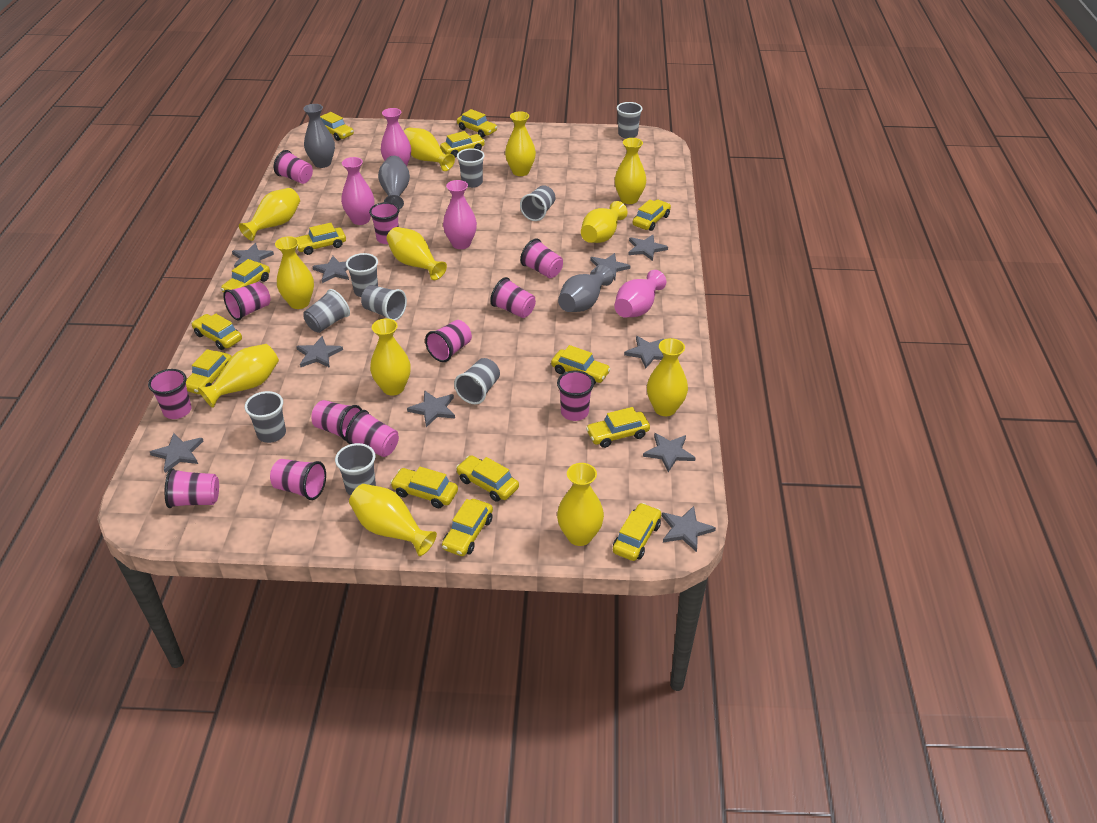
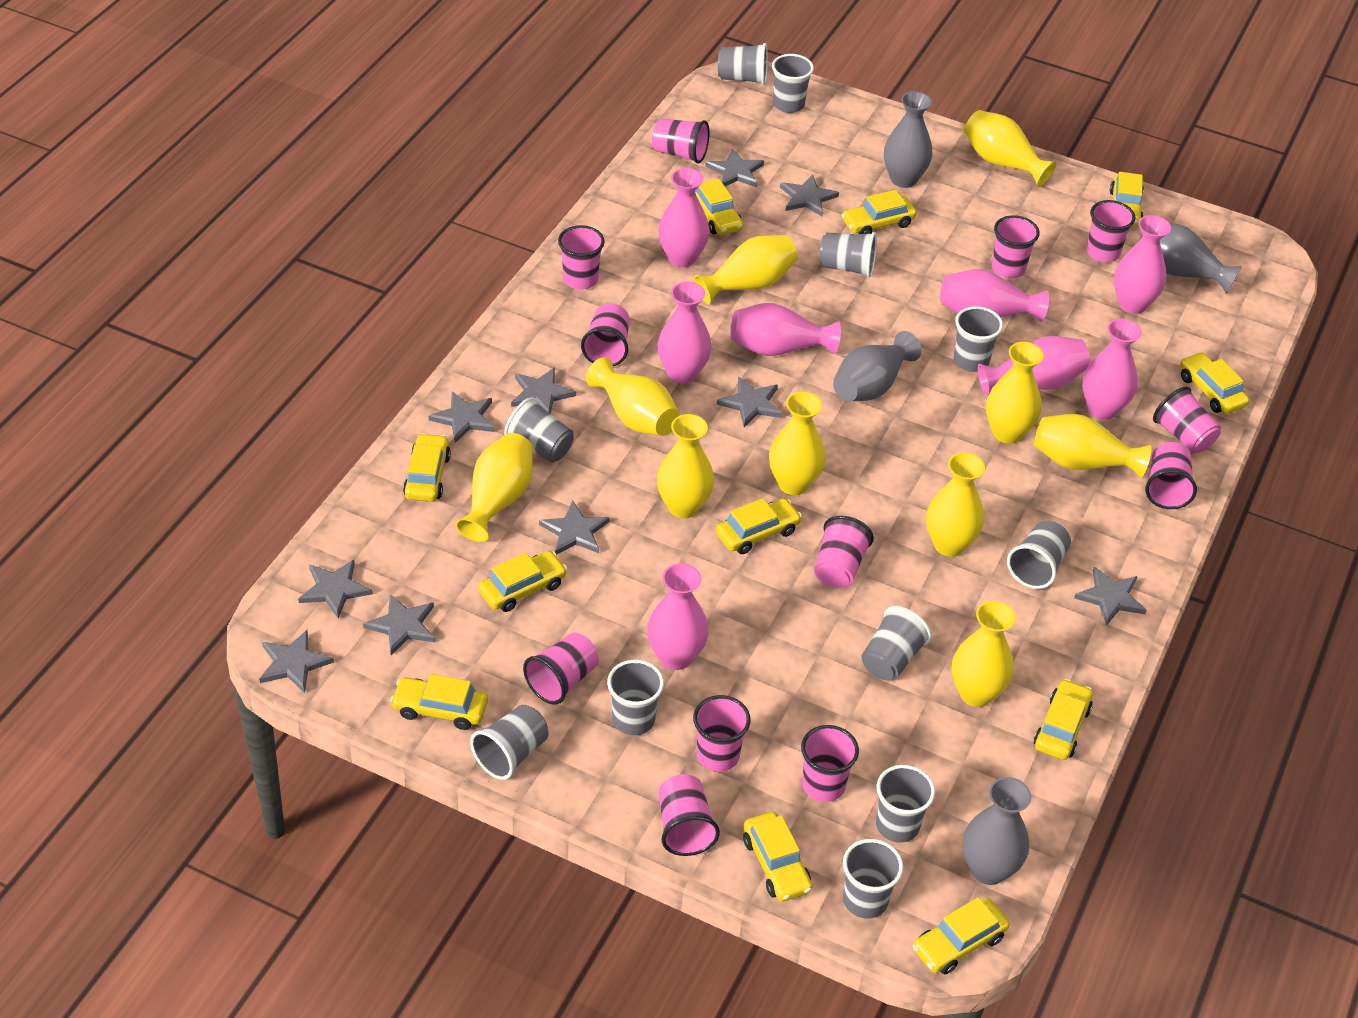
grey cup: [245,391,286,443] [303,289,350,333] [335,443,376,496] [346,253,378,297] [361,285,407,321] [454,358,500,404] [457,148,485,188] [520,186,555,221] [617,102,643,139] = 9 -> [470,705,549,780] [504,397,574,463] [607,660,664,735] [718,43,768,85] [772,54,814,113] [820,232,877,277] [843,839,903,919] [861,606,932,681] [876,765,935,843] [953,306,1003,372] [1007,520,1071,589] = 11
grey vase: [303,104,335,168] [378,156,410,209] [558,265,613,312] = 3 -> [833,331,922,401] [884,91,933,188] [962,777,1032,885] [1140,223,1242,294] = 4
pink vase: [341,157,374,225] [381,108,411,166] [443,180,477,249] [614,270,666,318] = 4 -> [647,563,709,670] [658,168,709,267] [658,282,711,383] [730,303,841,356] [940,269,1049,322] [978,336,1090,396] [1082,319,1142,420] [1114,215,1171,314] = 8
yellow car: [186,349,232,395] [191,313,242,350] [221,259,270,293] [296,223,346,255] [320,112,354,141] [390,467,458,508] [440,131,485,158] [442,499,493,556] [456,455,519,502] [457,109,497,138] [551,345,610,384] [586,407,650,448] [613,503,661,561] [633,200,671,231] = 14 -> [390,674,488,730] [403,433,451,502] [478,551,567,612] [695,179,743,235] [716,498,802,554] [743,812,812,902] [841,190,916,234] [913,897,1010,974] [1034,679,1093,760] [1110,172,1144,227] [1180,352,1249,414] = 11
yellow vase: [198,344,279,408] [239,188,300,241] [275,236,314,309] [349,484,437,556] [370,318,411,396] [387,227,447,280] [404,127,455,171] [505,111,536,176] [557,463,604,546] [581,201,628,243] [615,138,646,204] [647,338,688,416] = 12 -> [455,433,533,542] [586,357,680,436] [657,414,714,518] [694,235,798,304] [769,392,826,495] [926,453,985,557] [952,601,1016,707] [964,110,1057,187] [986,342,1044,444] [1034,414,1152,478] = 10

